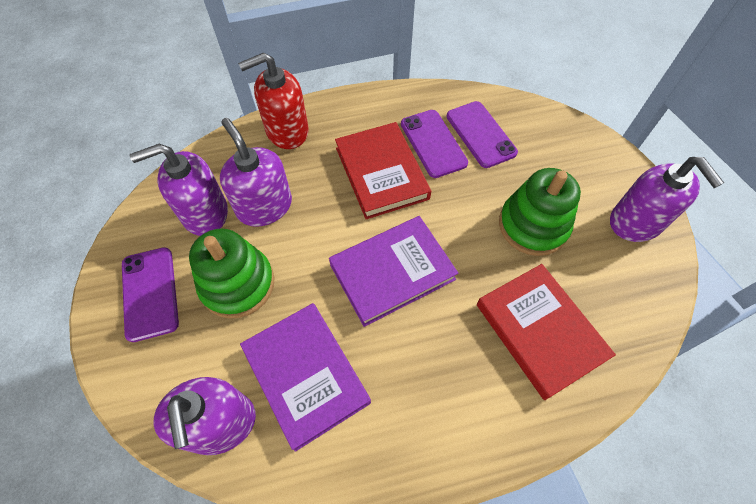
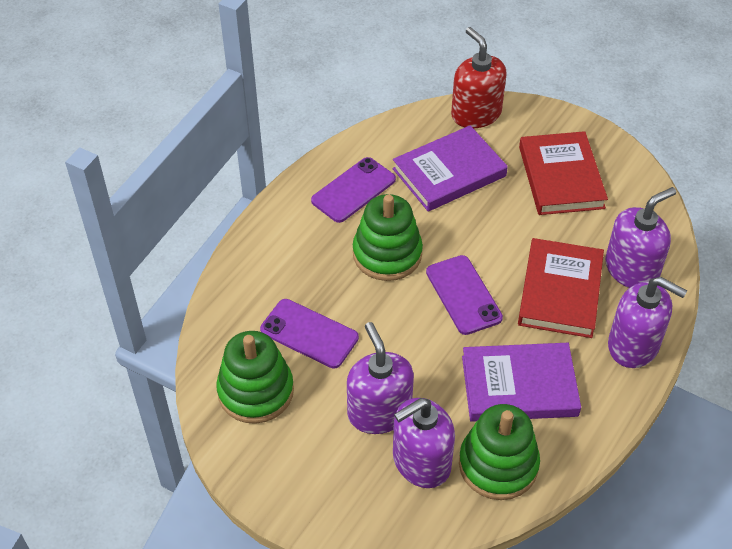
green stacking toy: [189,229,274,318] [499,168,581,256] = 2 -> [216,331,294,424] [353,194,423,281] [459,404,540,500] = 3

